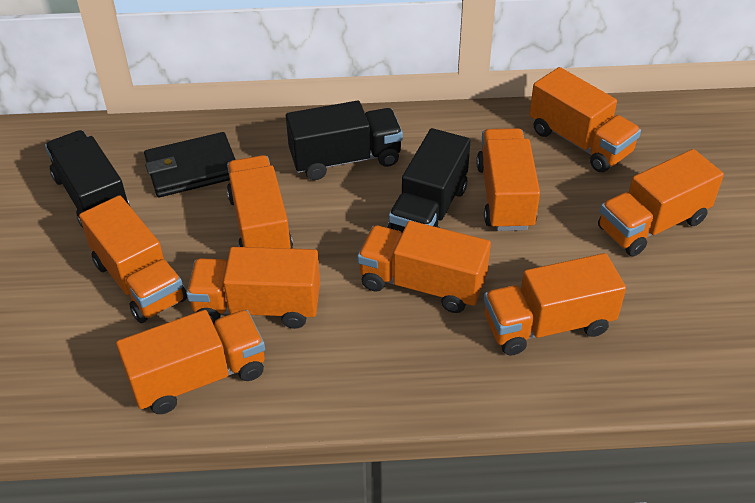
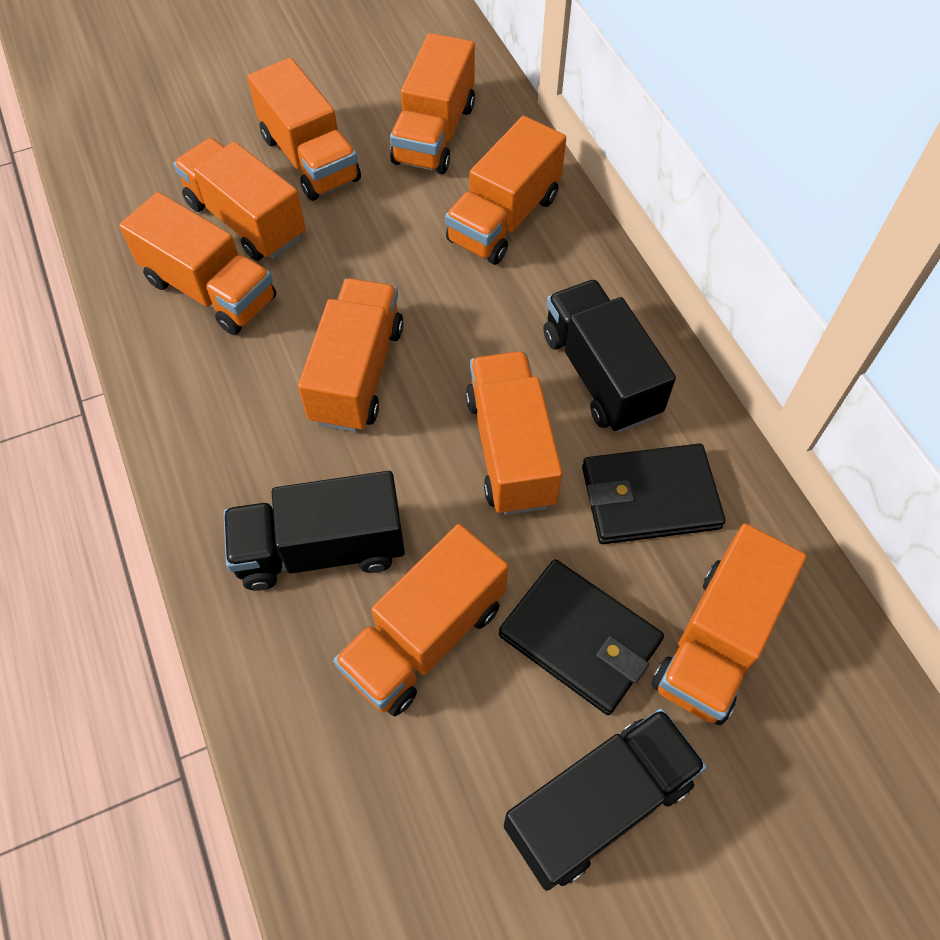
black wallet: [144,132,236,197] = 1 -> [499,559,664,715] [582,443,726,544] = 2

